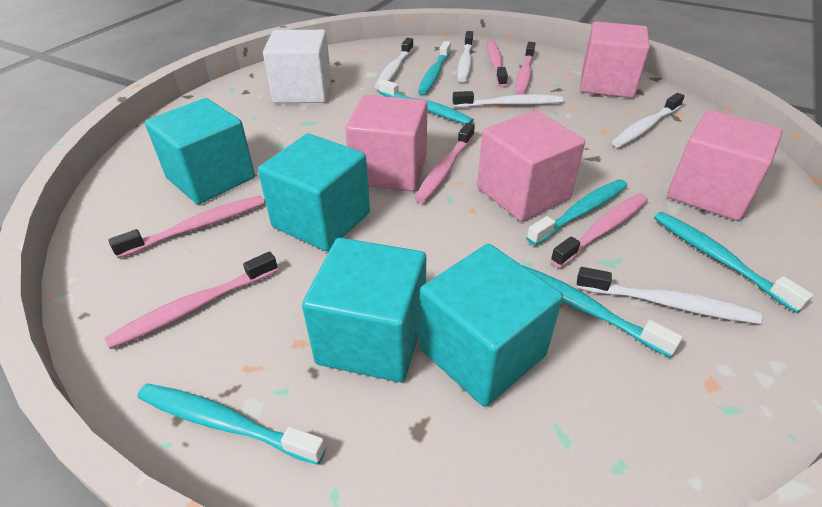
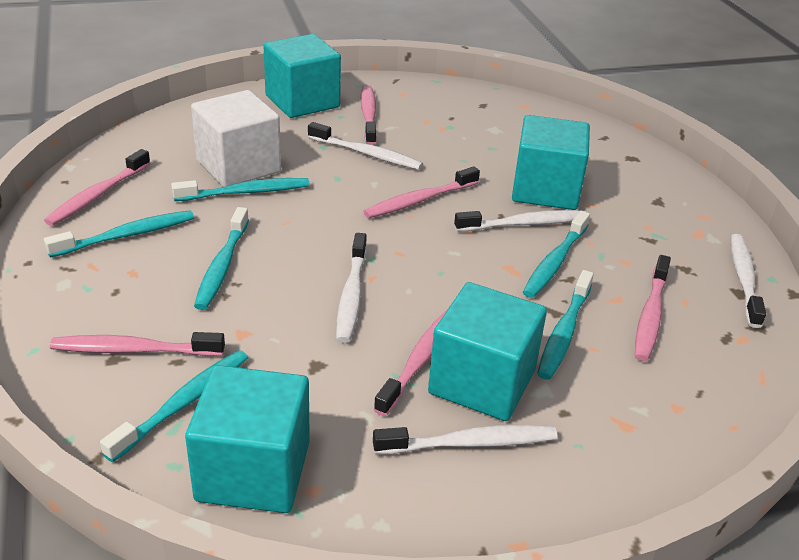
pink cube: [345,95,427,191] [477,111,585,221] [580,21,650,98] [667,110,783,221] = 4 -> none = 0

